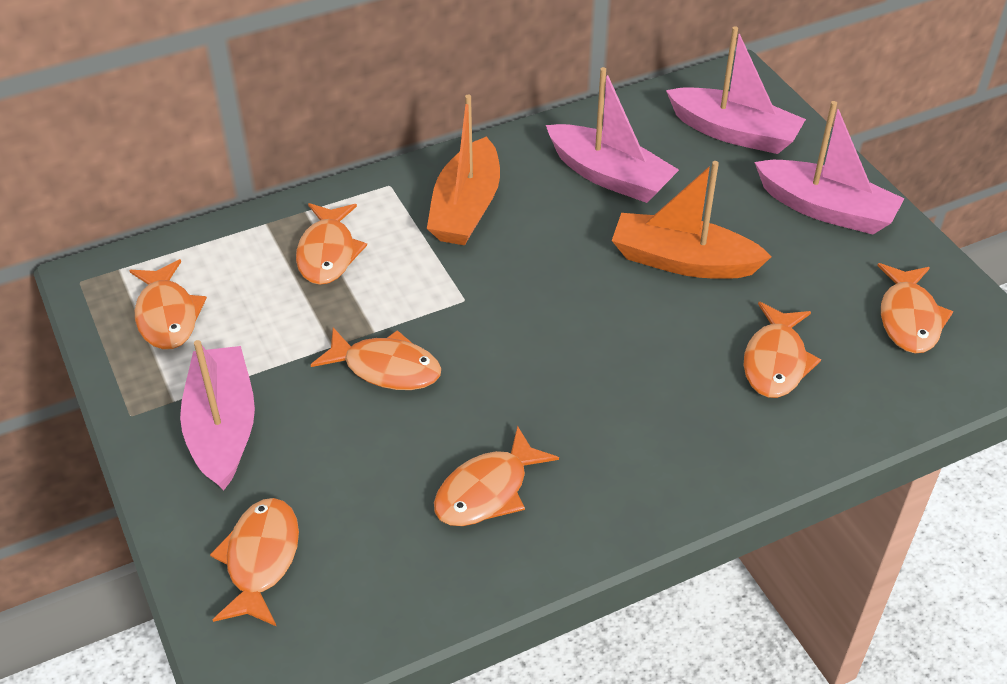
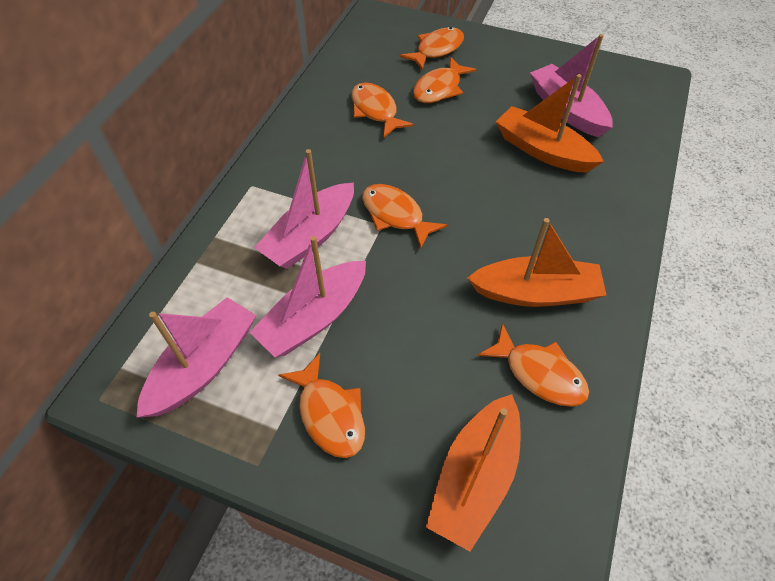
orange boat: [427,95,500,245] [612,161,772,279] = 2 -> [426,394,520,551] [467,218,606,307] [496,74,604,173] = 3
orange fish: [129,259,207,350] [210,498,299,627] [296,203,367,285] [311,328,441,390] [434,426,559,526] [744,302,821,398] [877,263,953,353] = 7 -> [278,353,365,458] [351,82,414,138] [362,184,447,249] [399,27,464,70] [413,57,476,103] [478,323,589,407] = 6

